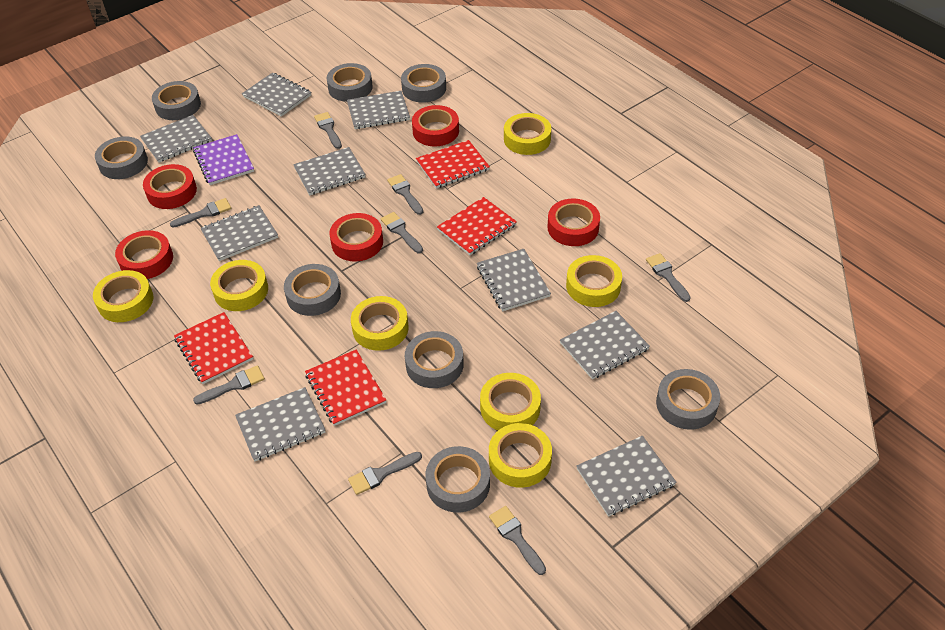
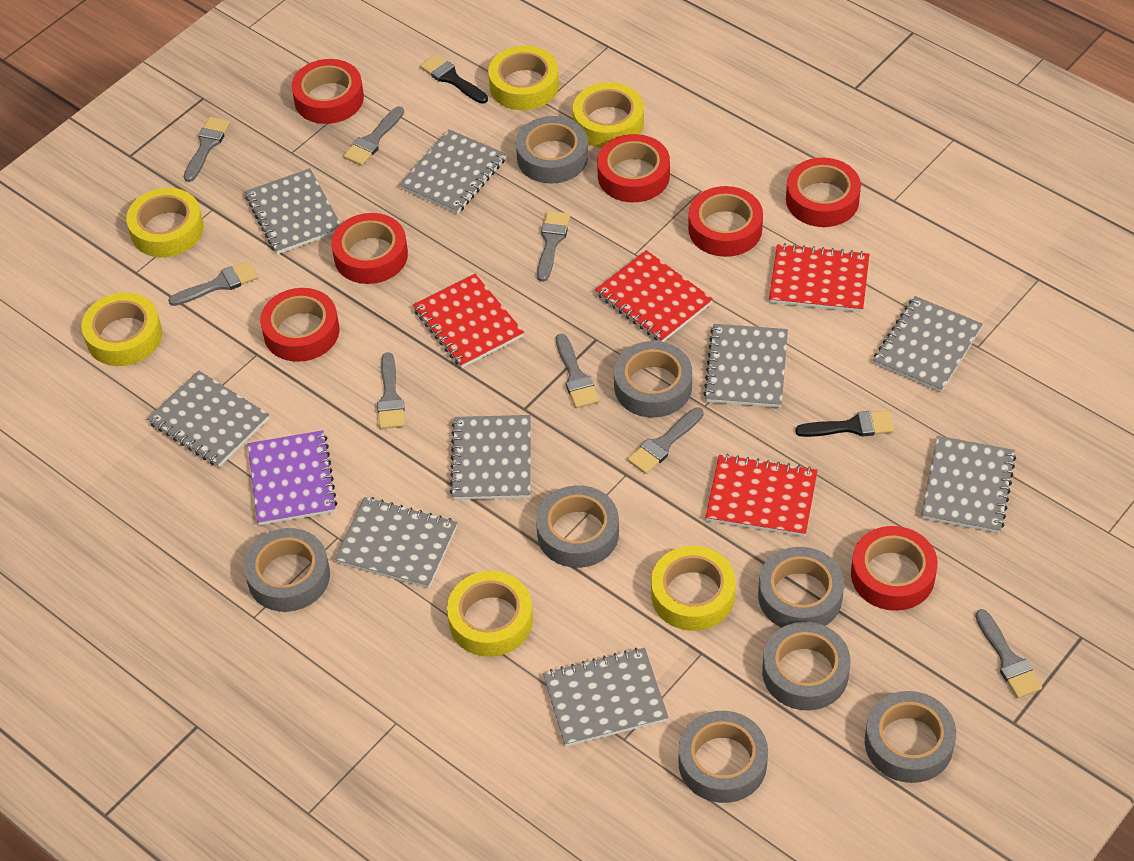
black brush: none = 0 -> [420,54,488,104] [795,410,894,437] = 2
red tape: [115,230,173,279] [143,164,197,209] [329,213,383,262] [412,105,459,146] [548,199,600,246] = 5 -> [260,288,339,362] [291,59,364,124] [331,213,408,284] [597,134,670,202] [688,186,763,257] [786,158,861,227] [851,526,938,611] = 7
yellow tape: [93,270,153,322] [210,260,268,311] [351,296,409,351] [480,373,541,431] [489,423,552,488] [504,113,551,155] [566,255,622,307] = 7 -> [81,292,162,366] [126,188,204,257] [447,571,533,657] [488,46,559,110] [573,82,644,148] [651,546,736,631] = 6

